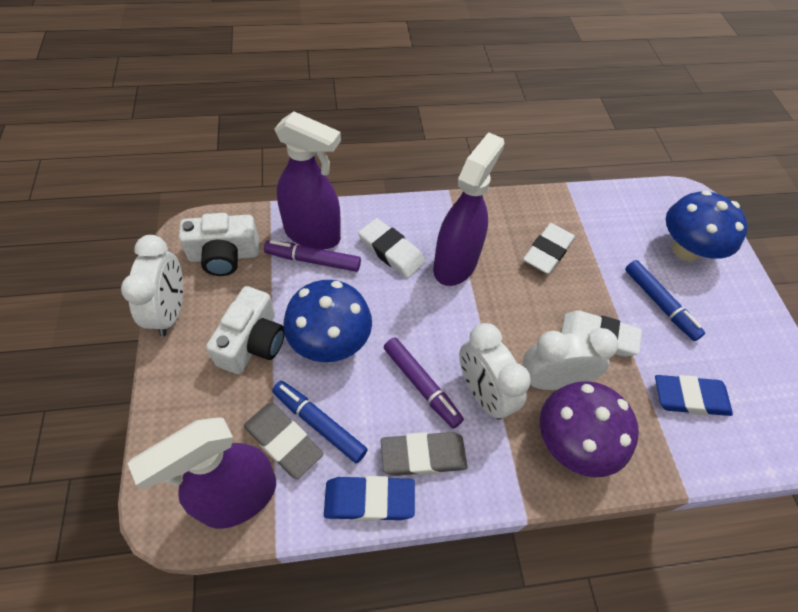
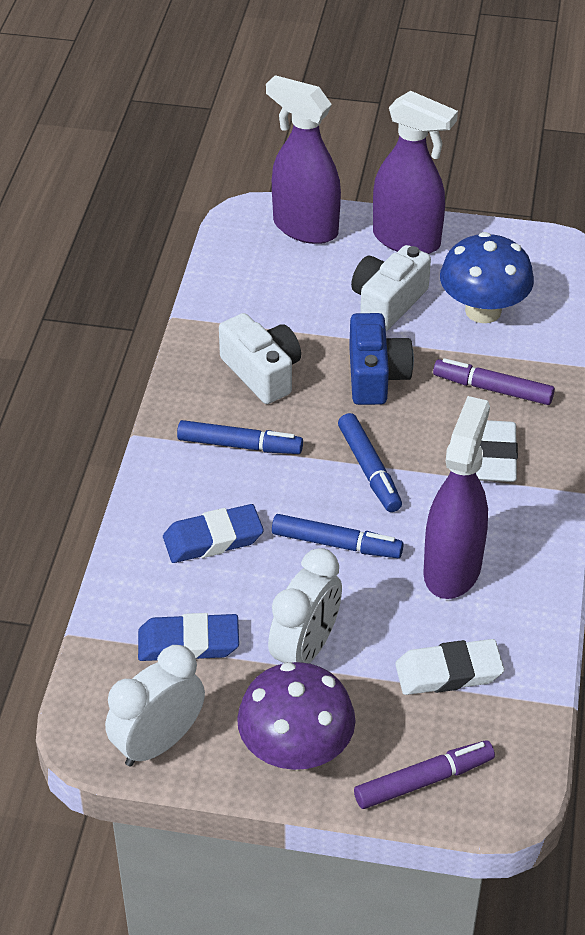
blue camera: none = 0 -> [349,313,414,405] = 1
blue marker: [272,381,368,464] [625,260,705,341] = 2 -> [177,420,303,454] [272,514,404,558] [338,413,402,512] = 3
blue mushroom: [283,280,372,362] [666,190,748,261] = 2 -> [440,232,534,323] = 1
grey eraser: [244,403,323,479] [381,432,467,476] = 2 -> none = 0
white clock: [121,235,183,336] [459,323,531,420] [523,328,618,390] = 3 -> [105,645,205,767] [268,548,342,664] = 2
white eraser: [358,218,425,278] [523,223,575,274] [561,310,642,357] = 3 -> [395,639,504,695] [476,420,518,482] = 2

